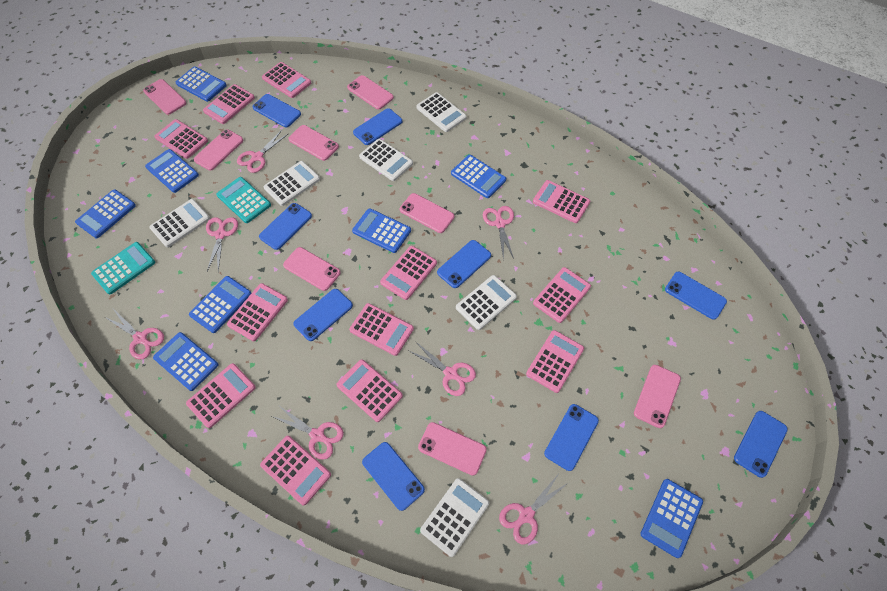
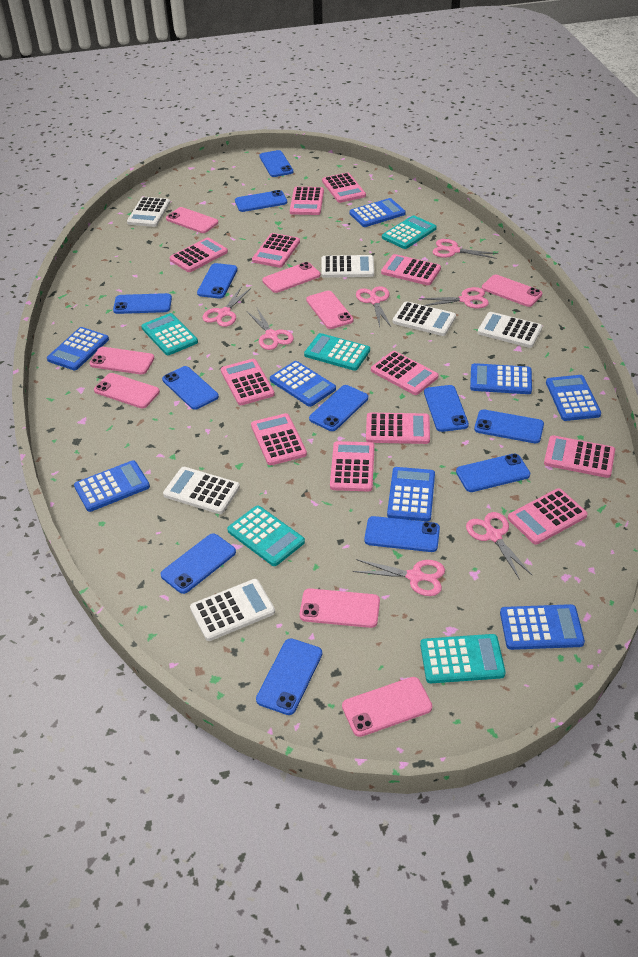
blue phone: [252,94,301,127] [259,203,312,250] [293,289,353,341] [353,108,402,145] [362,442,425,511] [437,240,491,288] [544,404,599,471] [665,272,727,320] [734,411,788,478] = 9 -> [113,293,172,314] [160,534,236,594] [162,366,219,410] [197,263,238,299] [235,190,287,212] [256,638,322,715] [259,150,293,177] [309,385,368,431] [364,516,440,552] [424,385,469,432] [456,454,530,492] [474,409,544,443] = 12
turquoise calculator: [91,242,155,294] [216,177,271,223] = 2 -> [141,313,198,355] [227,506,305,566] [304,333,370,371] [382,215,437,249] [420,634,506,683] = 5

